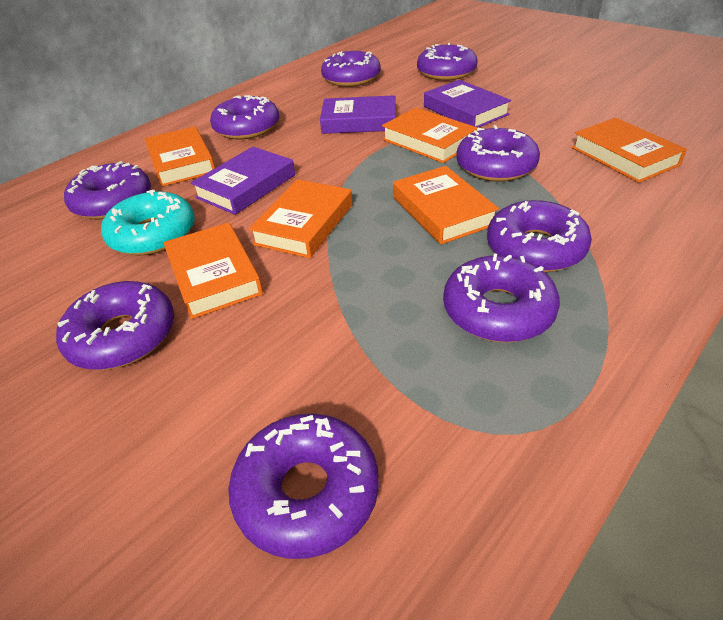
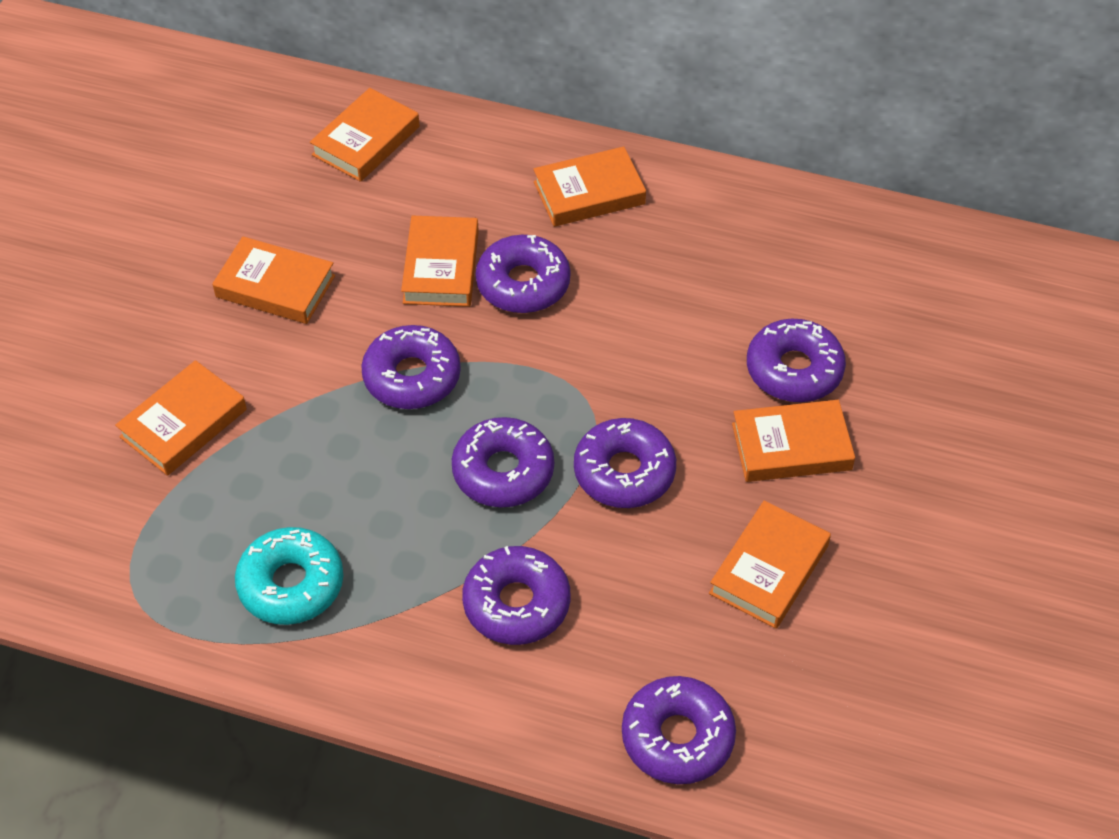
orange book: [145,126,215,187] [163,222,263,319] [249,179,352,258] [382,108,478,163] [393,166,499,245] [572,118,687,183] = 6 -> [115,360,247,476] [213,236,335,324] [310,88,420,182] [401,216,479,307] [533,146,646,227] [709,501,831,629] [732,400,855,482] = 7
purple book: [191,147,295,215] [320,95,396,134] [424,80,511,128] = 3 -> none = 0
purple donut: [56,281,174,370] [64,161,151,220] [210,95,279,139] [228,413,379,559] [321,51,381,87] [417,43,478,81] [443,254,560,342] [456,125,540,182] [487,200,592,272] = 9 -> [361,325,461,409] [452,417,554,507] [462,546,570,645] [476,235,571,313] [574,418,676,508] [622,676,736,784] [747,319,846,402] = 7

